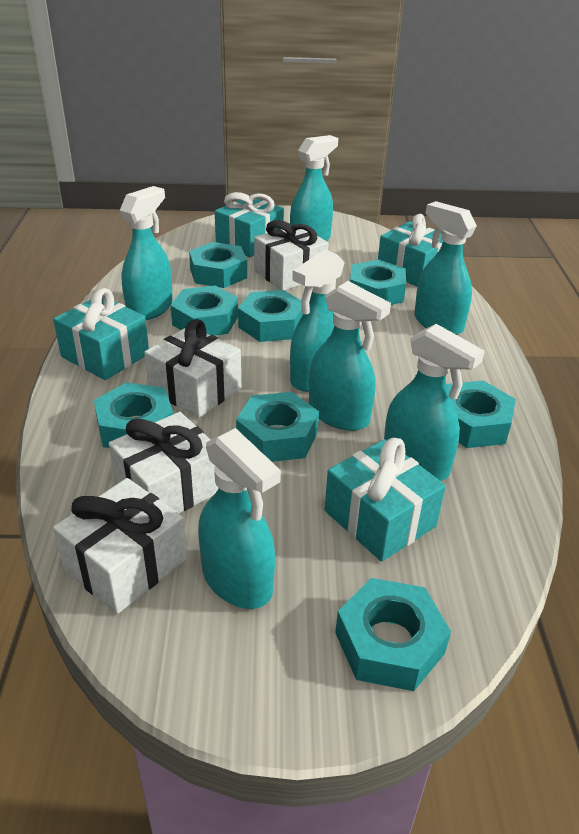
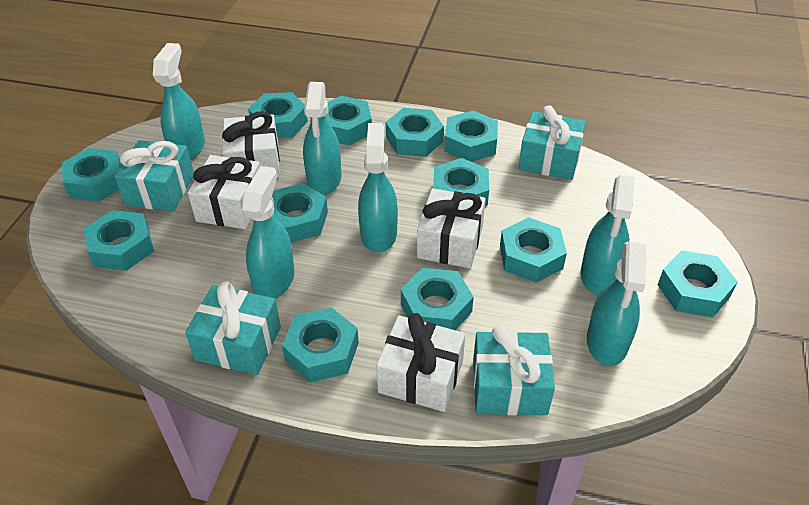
turquoise nut: [94,382,173,448] [171,286,238,336] [189,242,247,288] [236,392,319,462] [238,290,303,342] [335,578,451,691] [350,259,406,305] [446,381,516,448] = 8 -> [62,148,122,202] [84,210,154,271] [248,92,308,138] [272,183,328,243] [282,307,359,383] [325,96,372,146] [386,108,444,157] [401,268,474,330] [433,158,489,206] [445,111,498,162] [500,217,567,283] [658,250,737,318] = 12
turquoise spray bottle: [120,186,173,320] [198,428,281,609] [290,135,338,241] [290,249,345,392] [309,281,391,431] [384,324,485,481] [414,201,477,335] = 7 -> [153,43,205,160] [242,166,295,299] [303,82,341,195] [358,123,398,252] [581,175,635,295] [587,242,646,366] = 6

